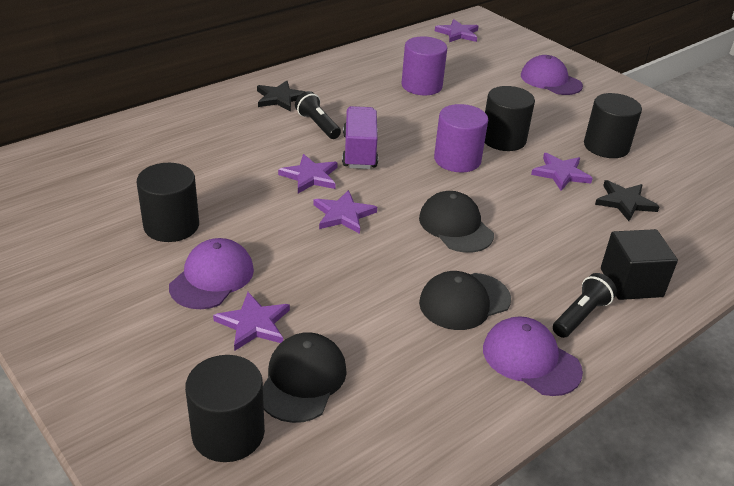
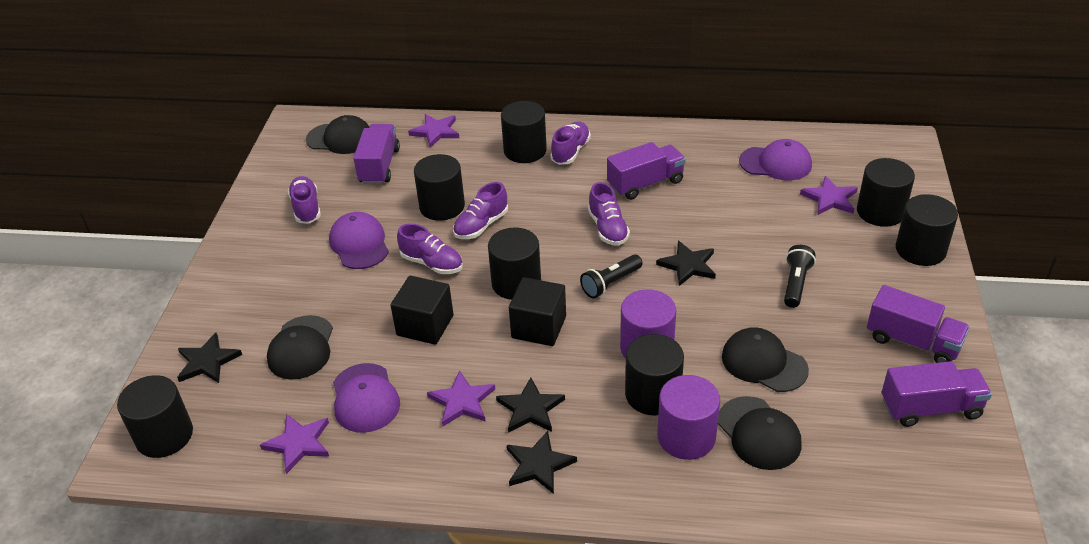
black cap: [263,332,347,423] [419,191,494,253] [419,271,511,330] = 3 -> [267,315,333,380] [306,115,369,154] [718,396,802,470] [722,327,809,392] = 4
black cube: [601,229,678,300] = 1 -> [390,276,454,345] [509,277,566,346] = 2
black cylinder: [137,163,199,242] [185,355,265,462] [485,86,535,151] [584,93,642,158] = 4 -> [117,375,193,458] [414,154,465,221] [488,227,541,300] [501,101,547,163] [625,334,684,415] [857,158,915,227] [896,194,958,266] = 7
black star: [257,80,306,112] [595,180,660,221] = 2 -> [177,333,242,383] [496,377,565,433] [507,431,577,494] [656,241,716,286] = 4
purple shoe: none = 0 -> [288,176,321,224] [397,224,463,274] [453,182,508,239] [550,121,591,165] [588,182,630,246] = 5
purple star: [213,292,290,351] [278,154,338,193] [313,190,377,234] [435,19,479,42] [531,153,593,191] = 5 -> [260,414,329,474] [408,114,459,148] [427,370,495,427] [800,176,858,215] = 4
purple truck: [342,106,378,169] = 1 -> [353,124,400,185] [607,142,686,200] [867,285,970,363] [882,361,992,427] = 4

